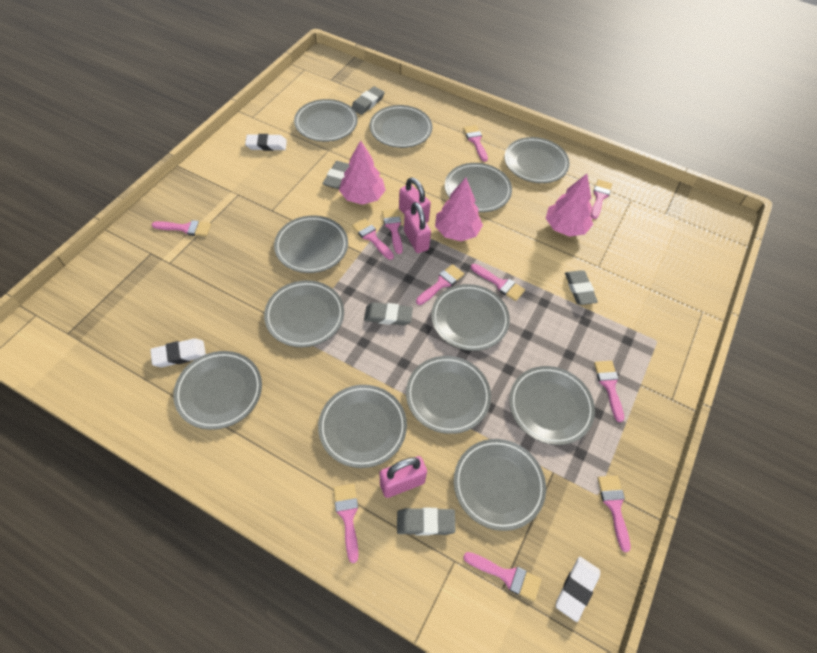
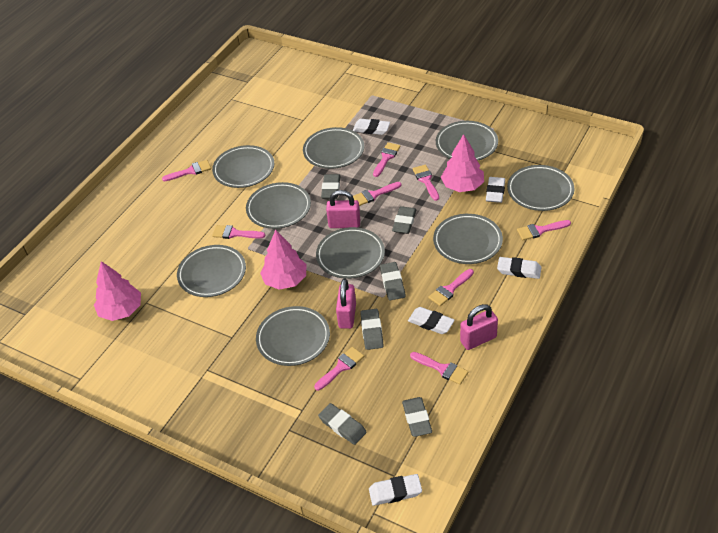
grey eraser: [322,161,350,189] [352,86,385,115] [364,302,413,326] [397,508,456,536] [565,270,598,305] = 5 -> [318,403,367,445] [321,174,340,199] [360,309,384,350] [380,262,405,300] [392,206,416,234] [402,397,432,437] = 6
grey plate: [173,351,262,430] [264,280,344,347] [274,215,348,273] [294,99,357,142] [318,385,407,468] [369,105,432,148] [406,356,491,434] [431,284,510,351] [445,163,512,212] [454,439,546,531] [504,137,570,183] [509,366,595,445] = 12 -> [177,245,246,297] [212,145,274,188] [246,182,311,229] [256,306,330,366] [303,127,364,169] [316,227,385,279] [433,214,503,264] [436,121,498,161] [507,165,575,211] = 9
pink brush: [152,220,211,236] [333,484,358,563] [352,218,394,260] [382,209,403,254] [416,264,464,305] [463,125,488,162] [463,552,542,601] [471,264,525,301] [591,179,612,219] [594,361,624,422] [597,476,631,552] = 11 -> [162,160,211,182] [212,225,265,239] [314,347,364,391] [353,182,402,206] [373,142,400,177] [410,352,468,385] [412,165,439,201] [428,269,474,306] [517,220,571,240] = 9
white eraser: [150,338,206,367] [245,134,287,151] [556,557,600,622] = 3 -> [353,119,390,135] [369,474,422,506] [408,307,455,334] [486,177,505,203] [497,257,542,279] = 5

